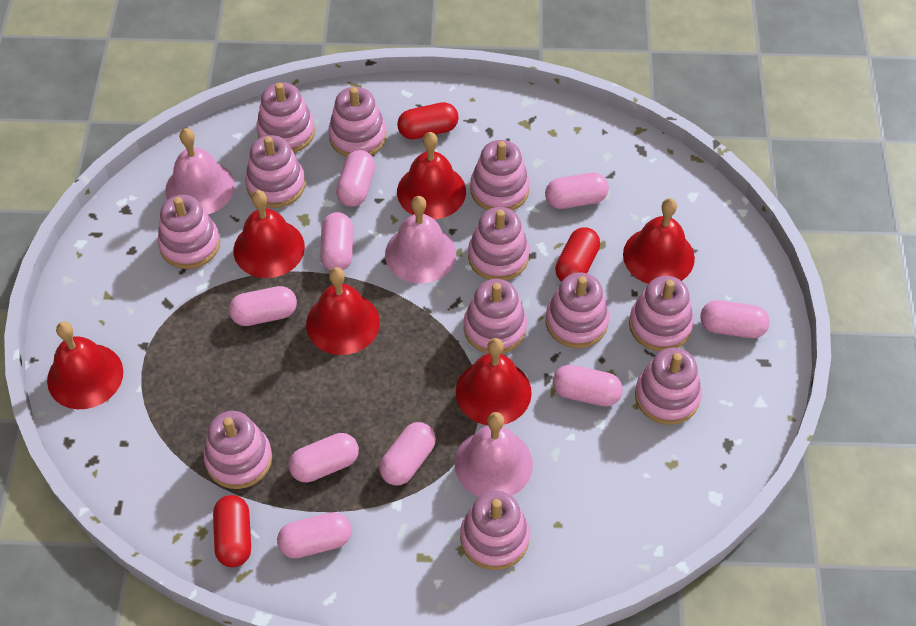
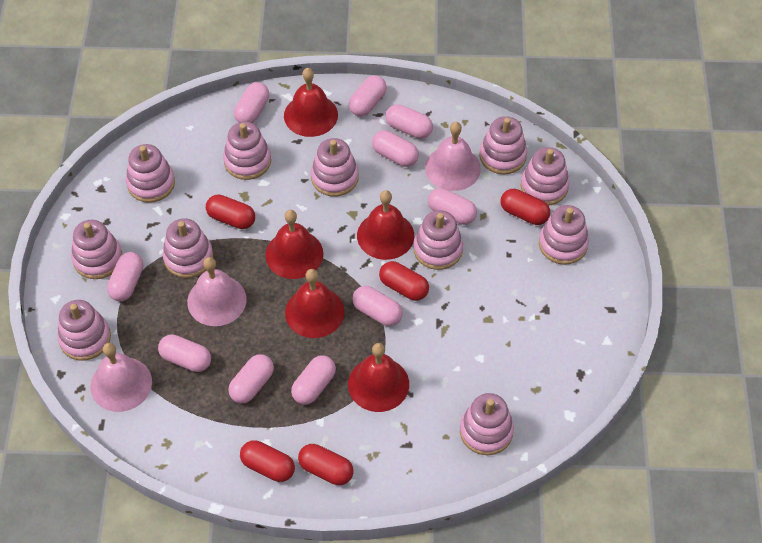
pink capsule: [229,286,297,326] [277,512,352,558] [289,433,359,483] [320,212,353,270] [336,150,375,207] [379,422,436,486] [545,173,609,209] [553,365,623,406] [700,300,770,338] = 9 -> [107,252,143,301] [158,334,211,372] [228,354,274,403] [234,82,269,123] [291,355,336,405] [349,75,387,116] [352,286,403,326] [372,130,419,167] [386,104,433,139] [428,188,477,225] = 10
pink stacking toy: [157,195,220,269] [204,411,272,489] [245,135,305,208] [256,82,315,153] [328,87,387,157] [460,490,530,570] [464,279,527,354] [468,207,529,281] [470,140,530,211] [546,273,609,348] [629,276,694,351] [635,348,702,425] = 12 -> [57,300,111,361] [71,220,122,279] [126,144,175,203] [162,218,213,278] [223,122,271,180] [311,138,359,197] [414,210,463,270] [460,393,514,455] [479,116,527,175] [521,147,569,206] [539,205,589,265] = 11
red bell: [47,322,123,409] [233,190,305,278] [306,267,380,355] [397,132,466,219] [456,338,532,425] [623,198,695,284] = 6 -> [265,210,323,279] [284,68,338,137] [285,269,345,338] [348,343,409,412] [357,190,414,260] = 5
red capsule: [213,495,251,567] [397,102,459,140] [555,227,600,282] = 3 -> [206,194,255,229] [240,440,295,482] [298,444,353,485] [379,261,429,301] [501,189,550,225] = 5

